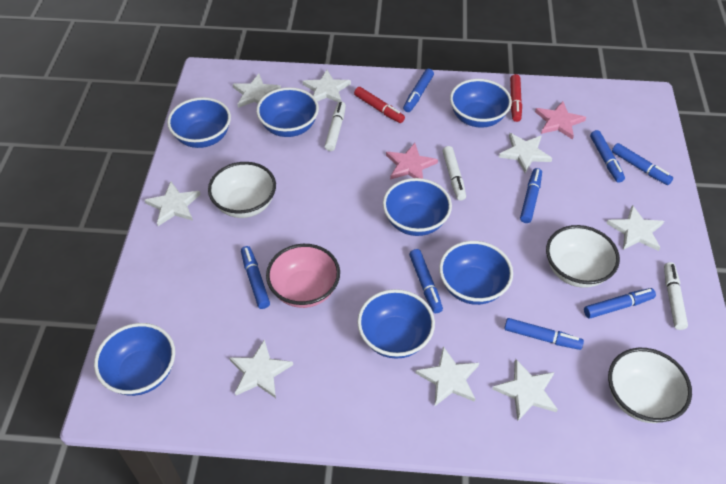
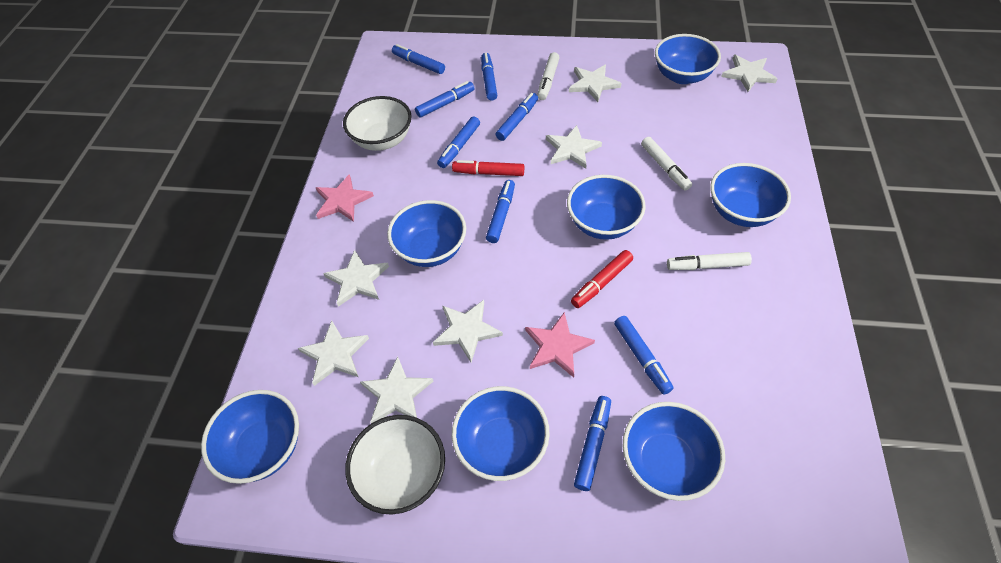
pink bowl: [266,244,340,308] = 1 -> none = 0
white bowl: [208,162,276,218] [546,225,620,288] [608,348,692,423] = 3 -> [343,96,412,151] [345,415,445,515] = 2
white star: [145,182,201,226] [229,339,293,398] [233,74,281,108] [303,70,351,102] [416,346,479,406] [492,359,558,421] [499,133,552,173] [606,205,664,251] = 8 -> [298,321,369,386] [323,250,389,307] [360,357,434,423] [433,300,503,362] [546,125,602,169] [569,65,622,102] [721,55,777,92] = 7

